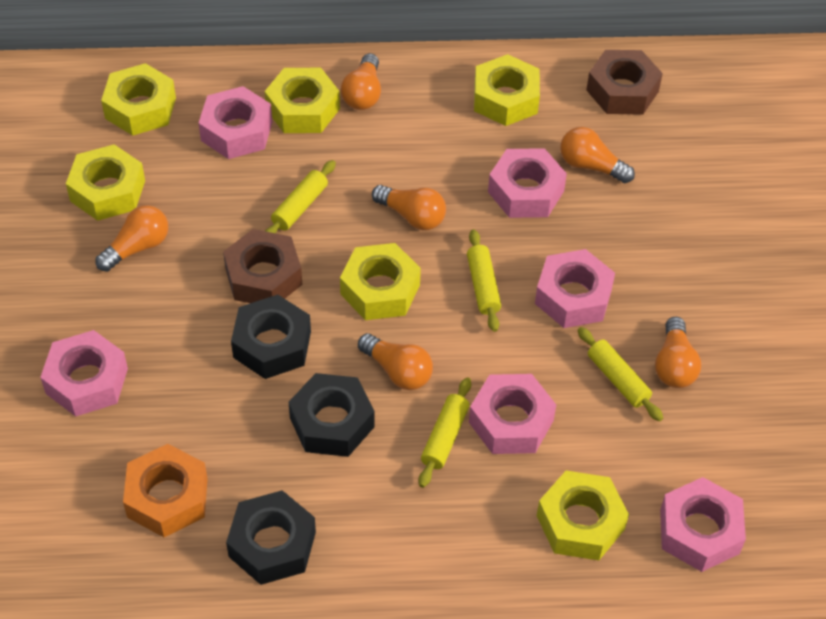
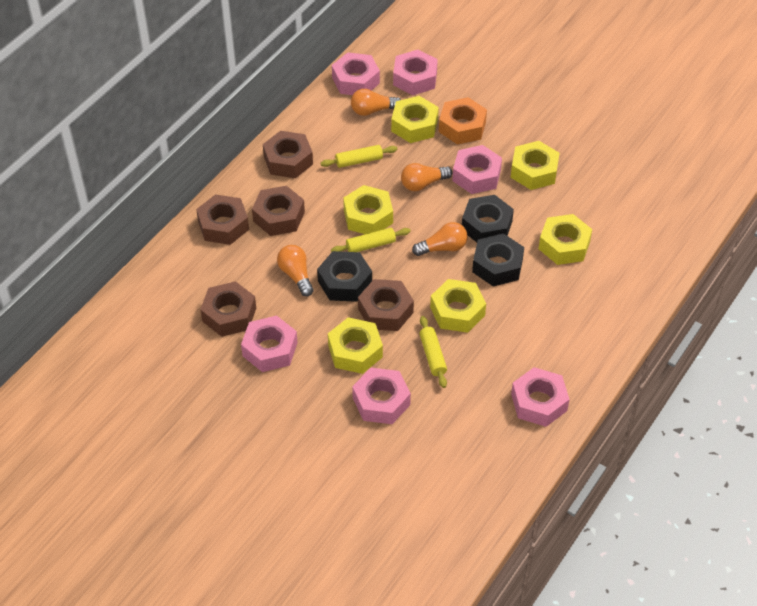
brown nut: [223,229,302,303] [586,50,663,115] = 2 -> [196,194,249,245] [200,281,256,337] [252,186,305,236] [263,131,313,178] [358,279,414,331] = 5
orange light bulb: [95,205,168,272] [341,53,381,110] [358,333,433,390] [372,185,446,230] [560,127,635,183] [655,317,701,388] = 6 -> [277,245,314,296] [351,89,401,116] [401,163,452,191] [412,222,468,256] = 4
yellow rolling pin: [265,160,336,233] [419,377,471,488] [467,229,501,332] [578,327,663,422] = 4 -> [320,145,398,168] [331,228,411,252] [419,316,447,388] = 3

